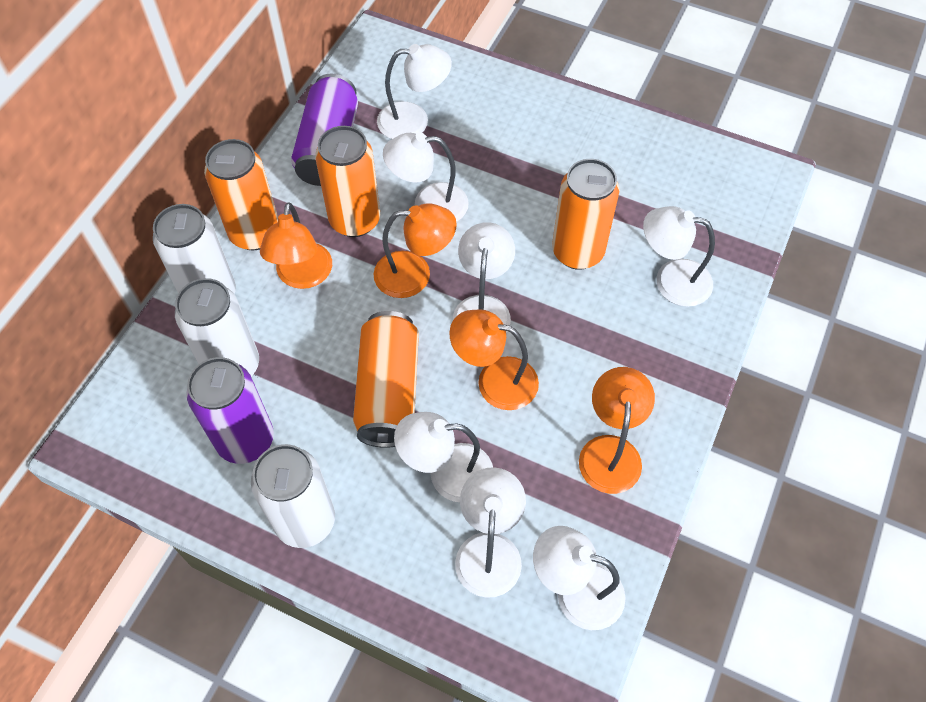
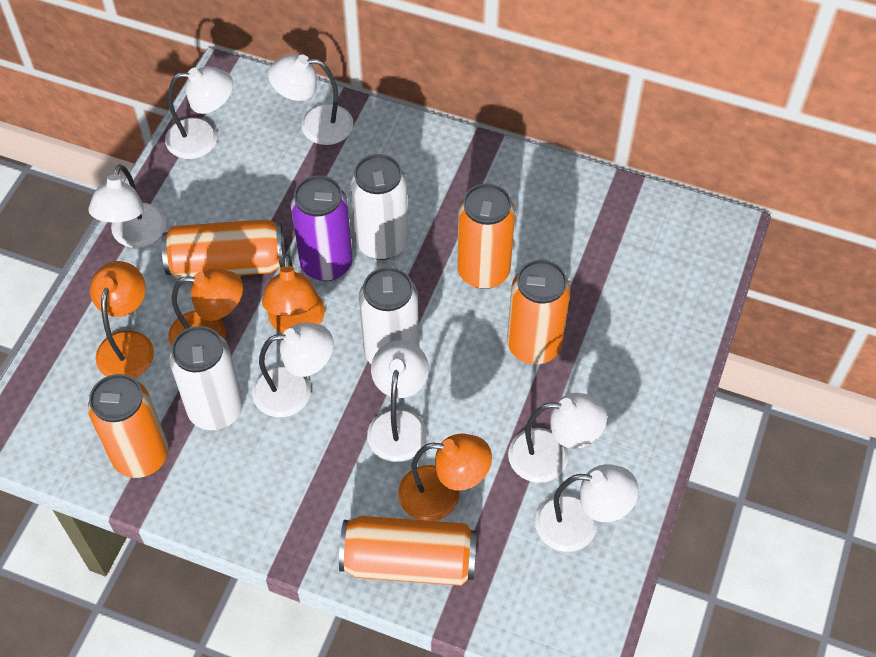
orange can: [204,139,278,250] [315,126,380,237] [353,311,419,448] [552,159,619,270] = 4 -> [88,374,168,478] [161,219,285,280] [339,516,477,586] [457,183,515,289] [507,260,571,364] = 5
purple can: [186,357,274,464] [291,74,358,186] = 2 -> [291,175,353,281] = 1

